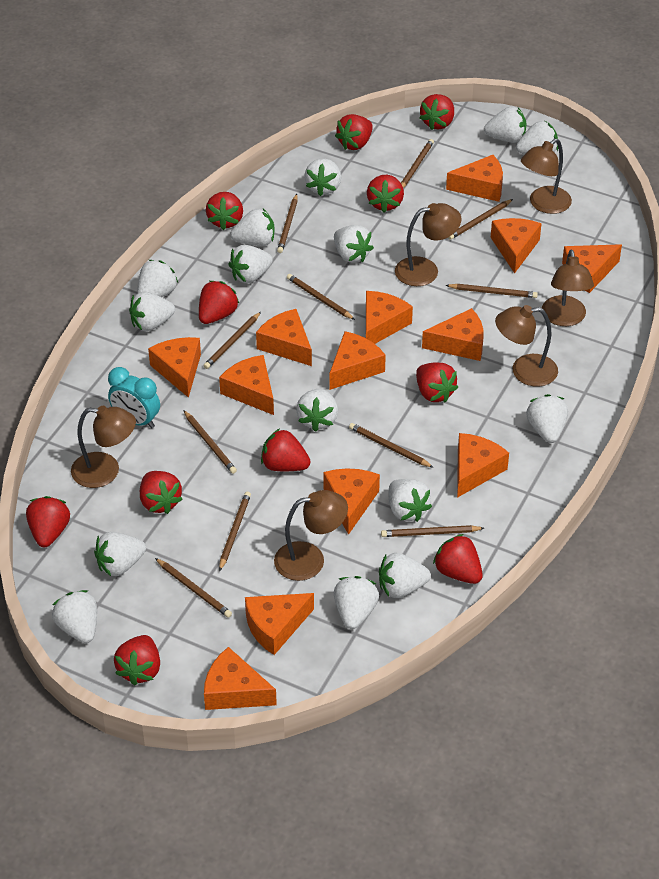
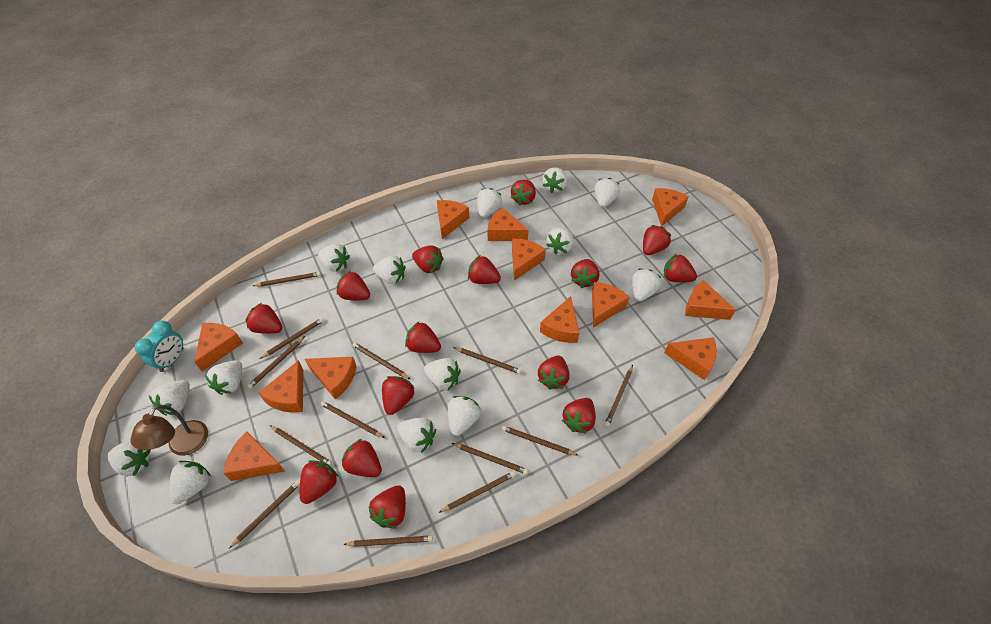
brown lamp: [71,406,136,488] [274,490,348,581] [395,203,461,286] [495,305,558,387] [521,139,572,214] [542,250,594,326] = 6 -> [130,405,208,456] = 1
brown pencil: [155,558,232,618] [183,410,237,474] [203,312,261,369] [219,492,251,571] [277,194,298,253] [287,274,355,320] [349,423,434,468] [381,525,484,537] [401,139,434,188] [446,284,538,298] [448,199,513,240] = 11 -> [229,480,300,548] [247,336,305,389] [253,272,321,287] [260,318,324,359] [269,425,332,466] [321,401,385,438] [343,535,433,547] [352,342,410,379] [439,471,515,513] [452,443,528,474] [453,347,521,374] [502,426,579,456] [605,365,633,427] = 13
orange cheese: [148,337,201,398] [204,647,277,710] [219,355,274,415] [245,593,314,655] [256,309,312,366] [323,469,380,535] [329,331,386,390] [366,291,413,344] [422,308,484,361] [446,155,503,202] [457,433,509,498] [491,218,542,273] [562,244,622,293] = 13 -> [194,323,243,371] [223,431,285,481] [258,360,303,413] [305,357,357,399] [437,200,469,239] [488,208,528,241] [512,239,546,281] [540,296,579,343] [592,282,629,328] [652,188,689,226] [664,337,717,380] [685,280,736,320] = 12
red strawberry: [26,496,70,547] [114,635,160,686] [140,471,183,514] [199,281,239,324] [206,192,243,230] [261,428,311,471] [335,114,373,150] [367,175,404,212] [416,363,458,403] [420,94,454,130] [433,534,483,584] = 11 -> [245,303,282,334] [300,460,339,504] [337,271,370,300] [342,439,382,477] [369,485,406,529] [382,376,415,415] [405,321,441,353] [412,245,444,273] [468,255,501,284] [511,180,536,205] [538,355,569,390] [562,398,596,434] [571,259,599,288] [643,225,671,255] [664,254,697,282] = 15
white strawberry: [52,590,97,643] [94,532,146,576] [129,292,175,331] [137,260,178,297] [228,245,273,283] [231,209,274,246] [296,389,338,432] [305,159,341,196] [334,225,374,263] [334,576,379,629] [379,553,431,598] [389,479,432,522] [484,107,527,143] [516,120,558,154] [526,394,568,443] = 15 -> [108,440,151,476] [149,380,190,416] [169,461,211,504] [205,360,242,395] [318,244,350,272] [373,256,406,284] [397,417,436,453] [424,358,461,390] [448,396,480,436] [477,188,502,218] [543,167,567,193] [546,227,573,254] [594,178,620,207] [632,269,661,302] = 14

